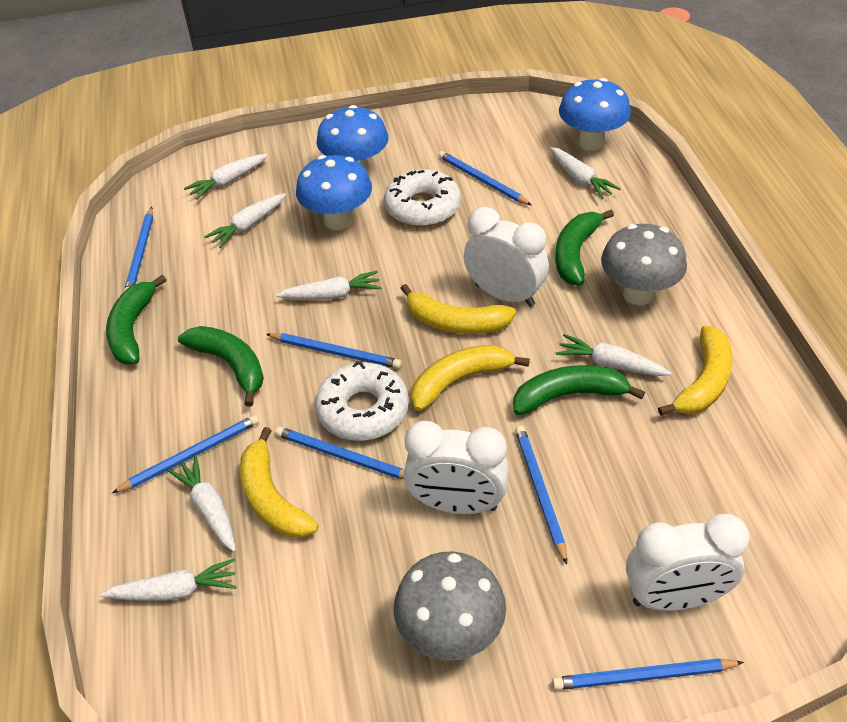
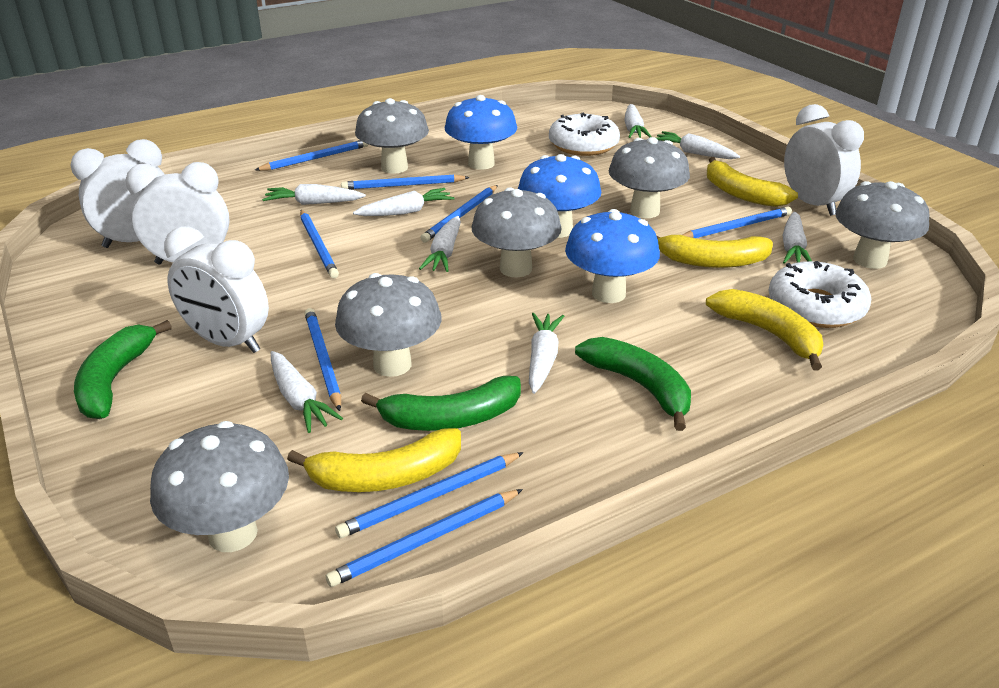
blue pencil: [112,415,259,493] [124,207,153,292] [266,333,402,369] [275,427,404,479] [438,151,532,205] [515,425,567,565] [552,658,744,690] = 7 -> [255,140,368,171] [300,210,339,278] [305,308,341,411] [326,489,523,587] [335,452,524,538] [341,175,470,190] [420,185,498,242] [682,206,792,238] = 8
green banana: [106,275,167,364] [178,326,264,407] [513,365,645,415] [555,210,614,286] = 4 -> [74,320,172,419] [361,376,521,431] [575,337,691,431] = 3
grey mushroom: [394,551,506,661] [601,224,687,305] = 2 -> [150,421,289,552] [335,273,442,377] [355,98,429,174] [472,187,562,278] [609,137,690,218] [835,181,929,269] = 6
white carrot: [100,558,237,601] [168,455,236,552] [184,154,268,200] [204,193,286,248] [276,271,382,300] [550,147,621,199] [556,334,671,376] = 7 -> [262,184,366,205] [271,351,343,433] [353,188,455,216] [419,216,461,272] [529,313,564,394] [624,104,651,138] [656,131,740,159] [782,212,812,264] = 8
white clock: [404,421,509,514] [464,207,549,307] [626,514,750,611] = 3 -> [71,139,165,248] [125,162,230,265] [164,226,269,353] [784,104,864,216] = 4

